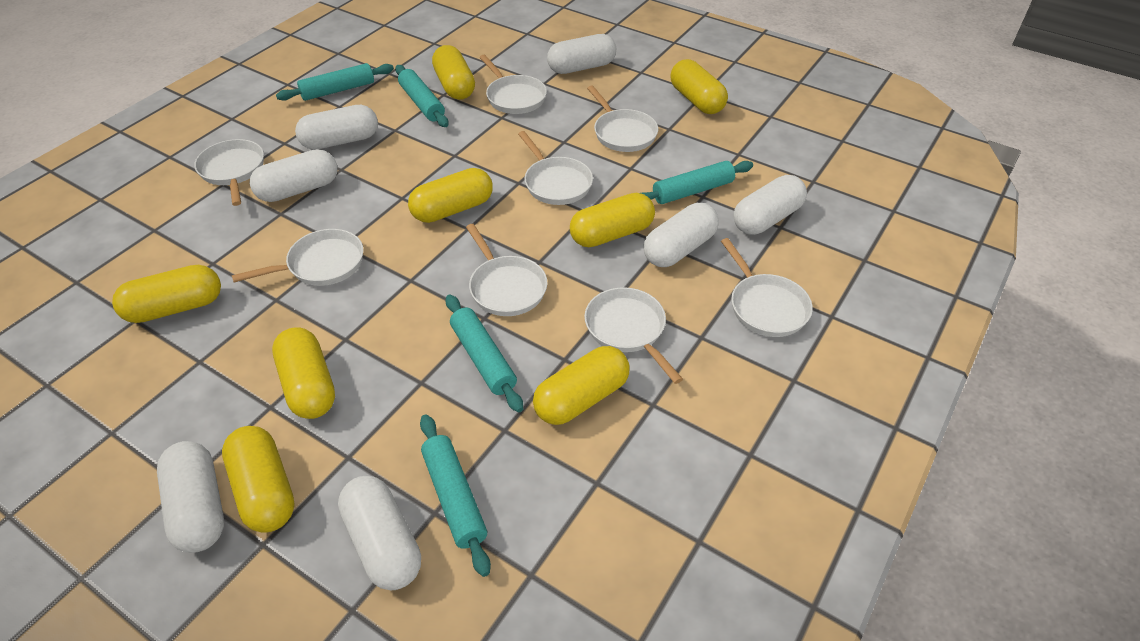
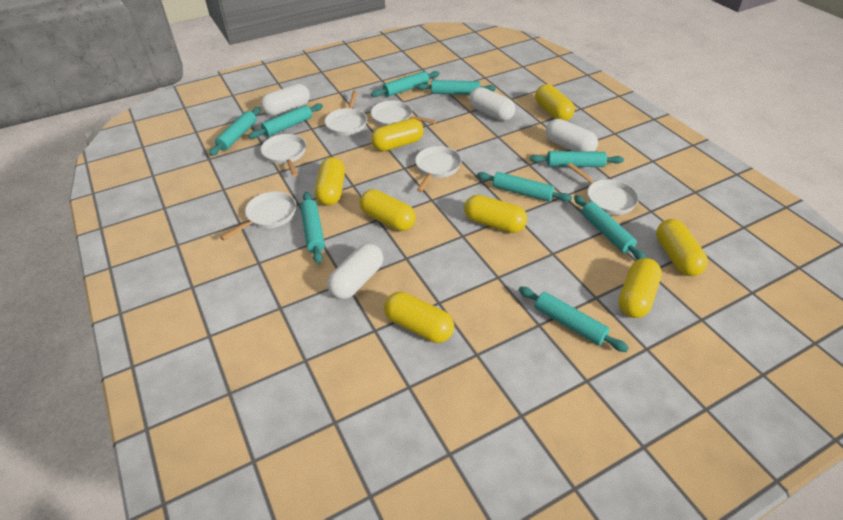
turquoise rolling pin: [276,63,394,101] [395,65,449,127] [420,414,491,577] [446,295,523,412] [641,161,753,204] = 5 -> [209,107,261,156] [249,103,323,139] [300,192,325,263] [371,71,439,97] [416,80,495,95] [477,172,572,202] [519,287,629,352] [530,151,624,167] [574,195,646,260] = 9
white capsule: [157,441,224,553] [250,149,338,202] [295,105,378,150] [338,476,421,590] [547,34,616,74] [644,203,719,267] [734,175,807,235] = 7 -> [261,84,310,116] [327,243,383,299] [469,87,515,121] [545,119,598,152] = 4
white pan: [194,139,264,206] [232,229,363,286] [466,224,548,316] [479,55,547,114] [518,131,593,205] [584,287,683,384] [587,85,658,152] [721,238,813,337] = 8 -> [220,191,296,240] [261,134,306,177] [325,90,367,136] [371,101,437,126] [415,146,462,192] [567,163,639,215] = 6

